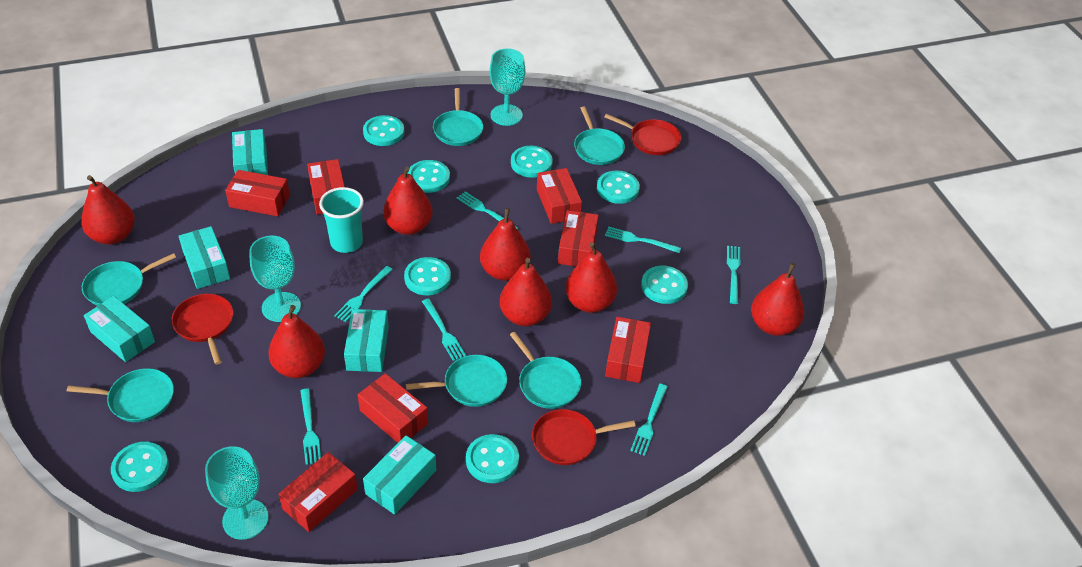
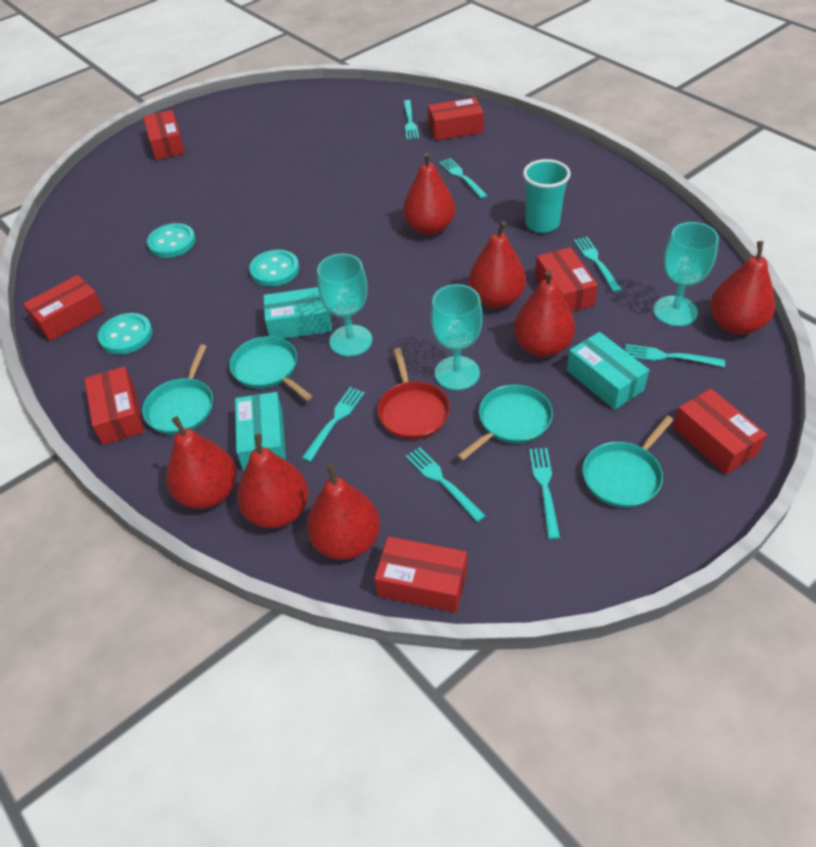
red pan: [171,294,233,365] [532,409,636,465] [605,114,681,155] = 3 -> [377,348,450,439] = 1
turquoise box: [84,296,155,362] [179,226,230,289] [232,129,268,175] [344,309,389,372] [363,436,436,515] = 5 -> [235,392,286,471] [263,287,332,339] [567,332,649,410] = 3
turquoise button: [111,442,169,492] [363,115,405,146] [404,257,451,295] [407,160,450,193] [466,434,519,483] [511,146,553,178] [597,170,640,204] [641,266,688,304] = 8 -> [98,313,153,354] [147,223,196,258] [249,250,299,287] = 3
turquoise pan: [67,368,174,422] [82,253,176,306] [406,355,507,407] [433,88,483,146] [510,332,581,409] [574,106,625,165] = 6 -> [142,344,213,435] [229,336,312,401] [458,385,553,461] [583,416,674,508] = 4

